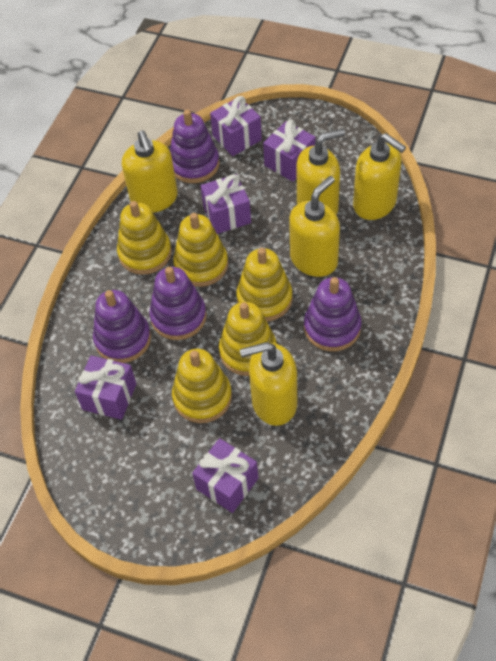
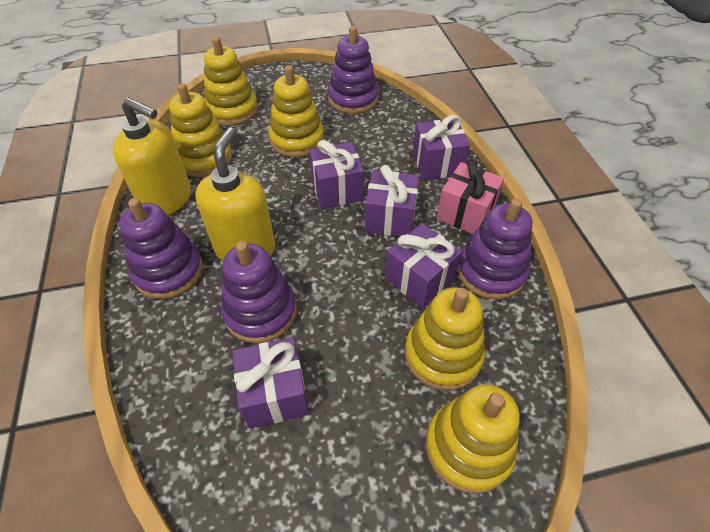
pink gift: none = 0 -> [436,159,504,234] = 1
yellow soap dispenser: [122,130,178,213] [240,342,297,426] [289,176,340,277] [297,129,345,215] [353,133,406,220] = 5 -> [113,97,191,215] [195,127,275,261] = 2

